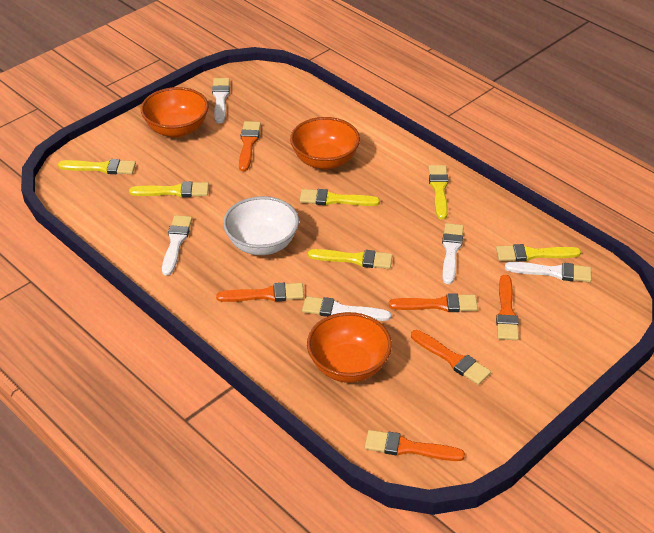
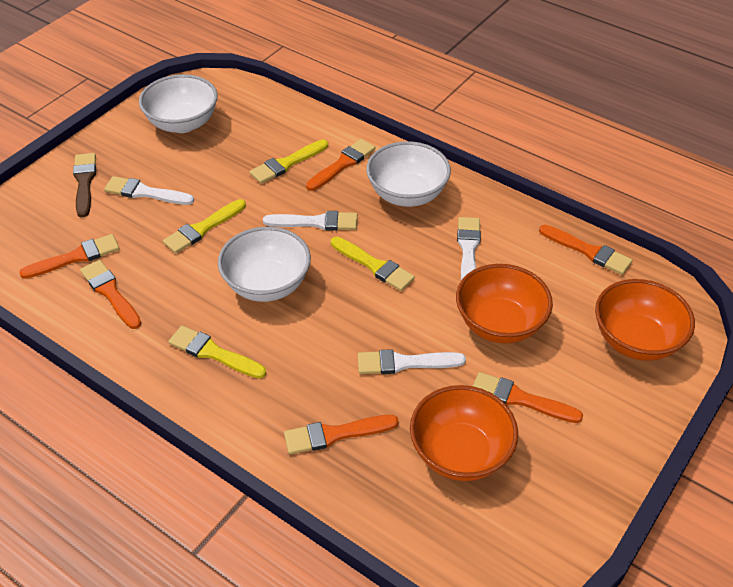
brown brush: none = 0 -> [73,153,96,218] = 1
white bowl: [223,196,299,255] = 1 -> [139,74,218,133] [218,227,311,302] [366,141,451,207] = 3
white brush: [162,215,192,276] [212,78,230,123] [302,296,391,321] [442,223,464,284] [505,262,592,282] = 5 -> [104,176,194,205] [263,211,358,231] [358,349,466,374] [457,217,481,280] = 4
yellow brush: [58,159,136,174] [129,181,209,197] [300,189,380,206] [308,249,393,269] [429,165,449,220] [496,244,581,262] = 6 -> [163,199,246,253] [168,326,266,379] [250,139,328,184] [331,237,415,291] = 4

